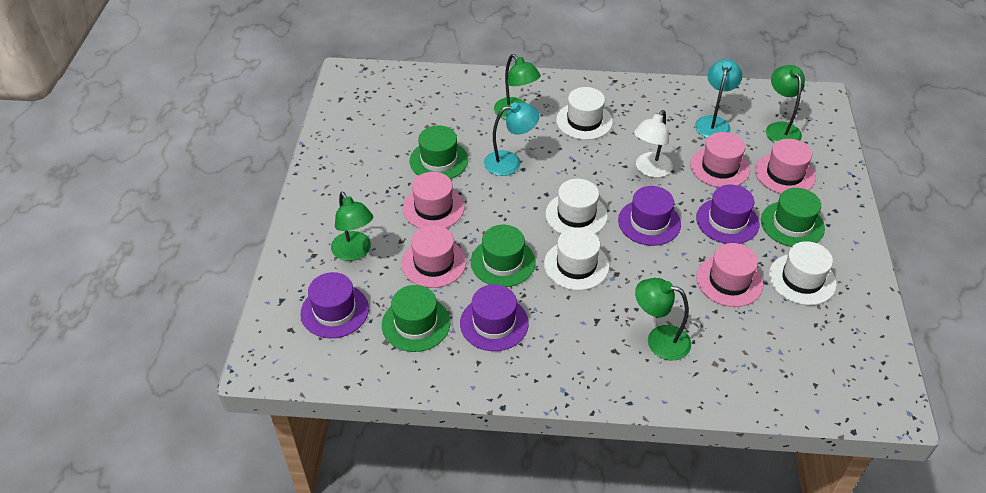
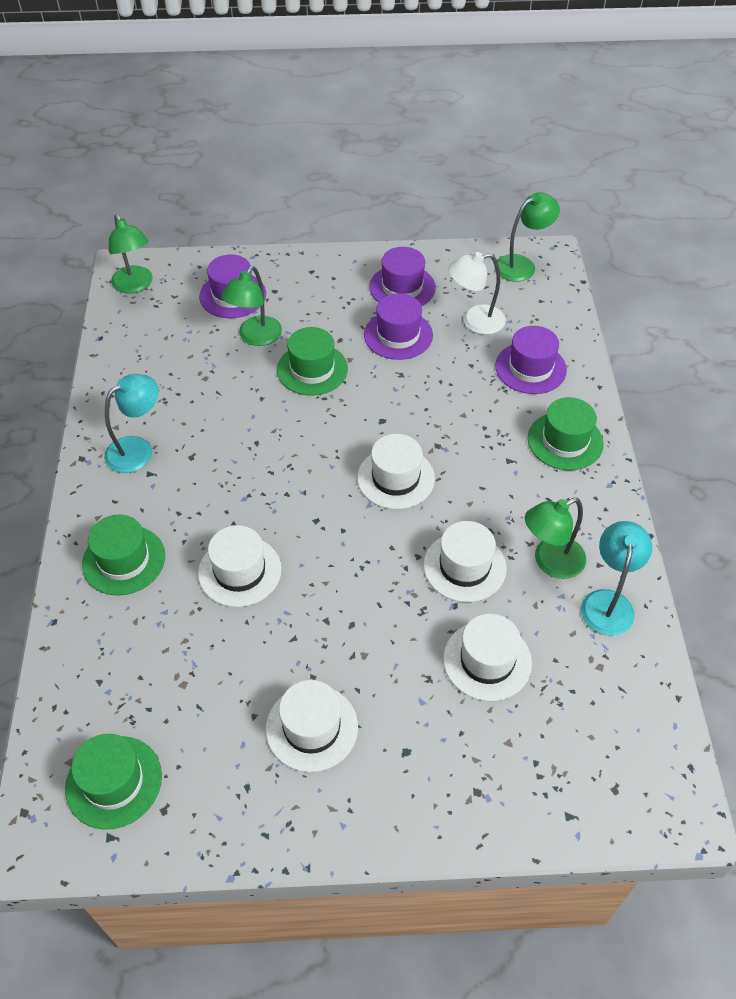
pink hat: [401,225,466,288] [403,172,465,228] [690,132,750,188] [696,243,763,307] [755,139,816,194] = 5 -> none = 0
white hat: [544,228,609,290] [545,179,608,234] [556,87,613,140] [769,241,837,305] = 4 -> [198,525,282,607] [266,680,358,772] [357,434,435,509] [424,521,507,602] [443,614,532,701] = 5

